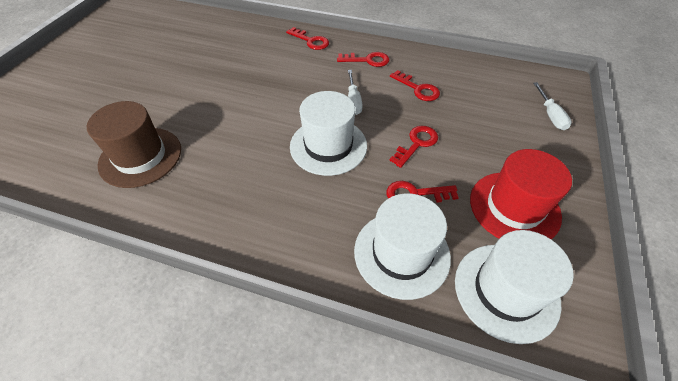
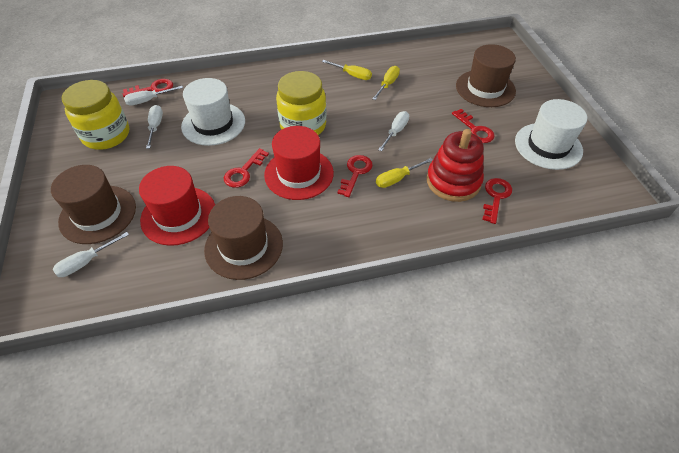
brown hat: [87,101,181,188] = 1 -> [51,165,136,244] [204,196,283,280] [456,44,516,107] = 3
red hat: [470,149,572,239] = 1 -> [139,166,215,246] [264,126,334,200] = 2
red stacking toy: none = 0 -> [427,129,484,202] = 1
white hat: [290,91,367,176] [354,193,451,300] [455,230,574,344] = 3 -> [181,78,245,146] [515,99,587,170] = 2
white screwdriver: [348,70,363,115] [534,82,572,130] = 2 -> [53,232,129,277] [124,86,183,106] [146,105,163,149] [378,111,409,151] = 4
yellow jar: none = 0 -> [62,80,129,150] [276,71,327,135] = 2
yellow screwdriver: none = 0 -> [322,60,372,80] [372,66,400,100] [376,158,433,188] = 3

